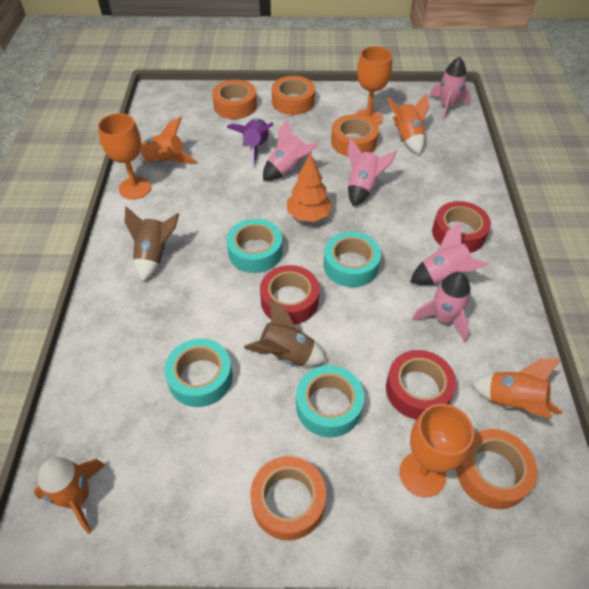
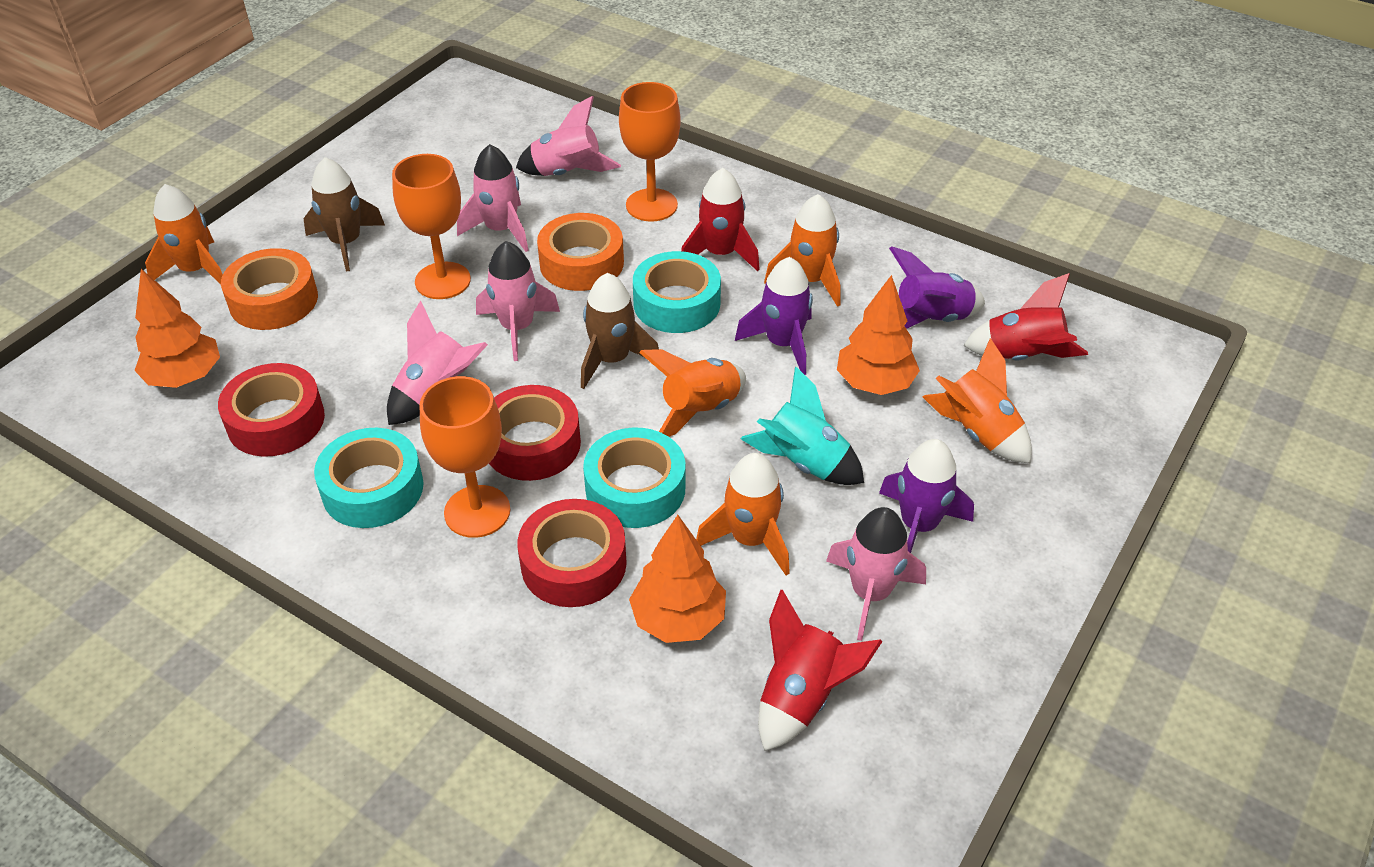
orange rocket: [34,457,105,534] [137,117,197,164] [387,94,429,154] [472,358,562,418] = 4 -> [145,184,223,285] [639,349,746,437] [696,453,790,576] [764,194,841,307] [923,338,1032,463] = 5
orange tape: [212,80,257,119] [250,456,326,540] [272,76,315,115] [331,114,379,157] [456,429,537,509] = 5 -> [221,248,318,330] [537,213,624,291] = 2
orange tree: [287,153,332,222] = 1 -> [134,269,220,388] [629,515,726,643] [837,275,920,395] = 3
purple rocket: [226,118,273,165] = 1 -> [735,257,813,375] [879,439,974,553] [889,246,985,329] = 3
red rocket: none = 0 -> [681,168,760,271] [758,590,883,751] [963,273,1088,361] = 3
turquoise rocket: none = 0 -> [741,367,864,485] = 1
turquoise tape: [164,339,233,407] [227,219,283,273] [296,365,364,437] [324,232,381,287] = 4 -> [314,428,423,528] [583,428,685,528] [633,251,721,333] = 3

